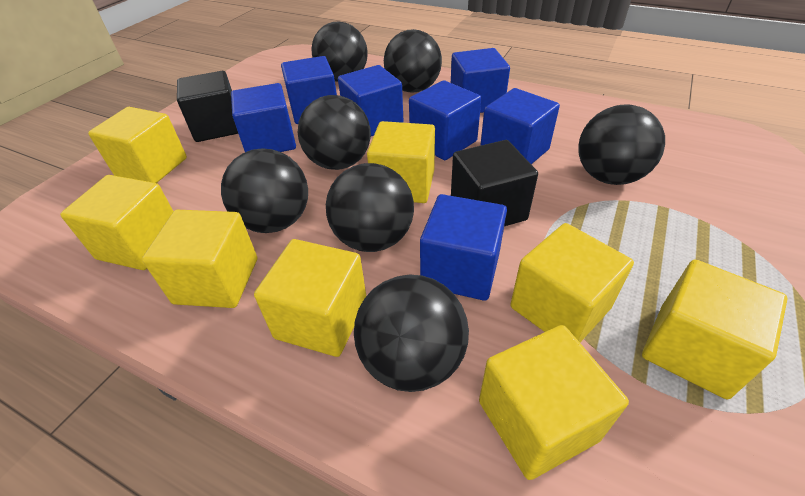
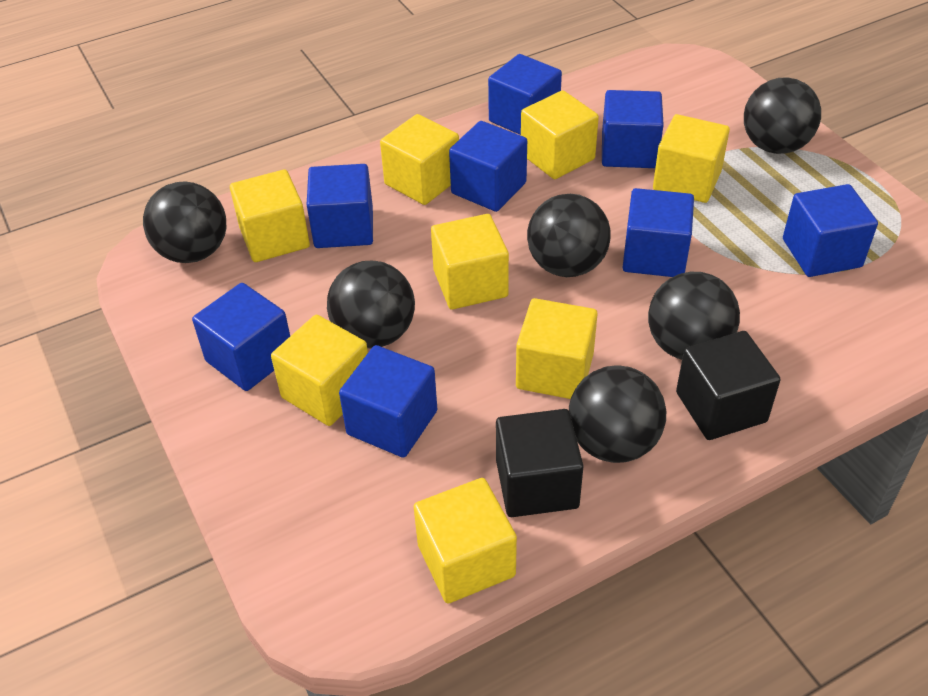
black ball: [221,148,308,233] [298,95,371,170] [311,21,368,82] [326,163,414,252] [354,275,469,392] [384,29,442,93] [578,105,665,185] = 7 -> [143,182,226,263] [327,261,415,349] [527,194,610,277] [569,365,666,463] [648,272,740,360] [744,77,821,154] = 6
blue cube: [231,83,296,152] [281,56,337,124] [338,65,404,136] [409,80,481,160] [420,194,507,301] [451,48,510,113] [480,88,560,164] = 7 -> [192,283,290,391] [307,164,373,248] [339,345,437,458] [449,121,527,212] [488,54,562,135] [602,90,664,168] [622,188,694,277] [783,184,878,277] = 8

